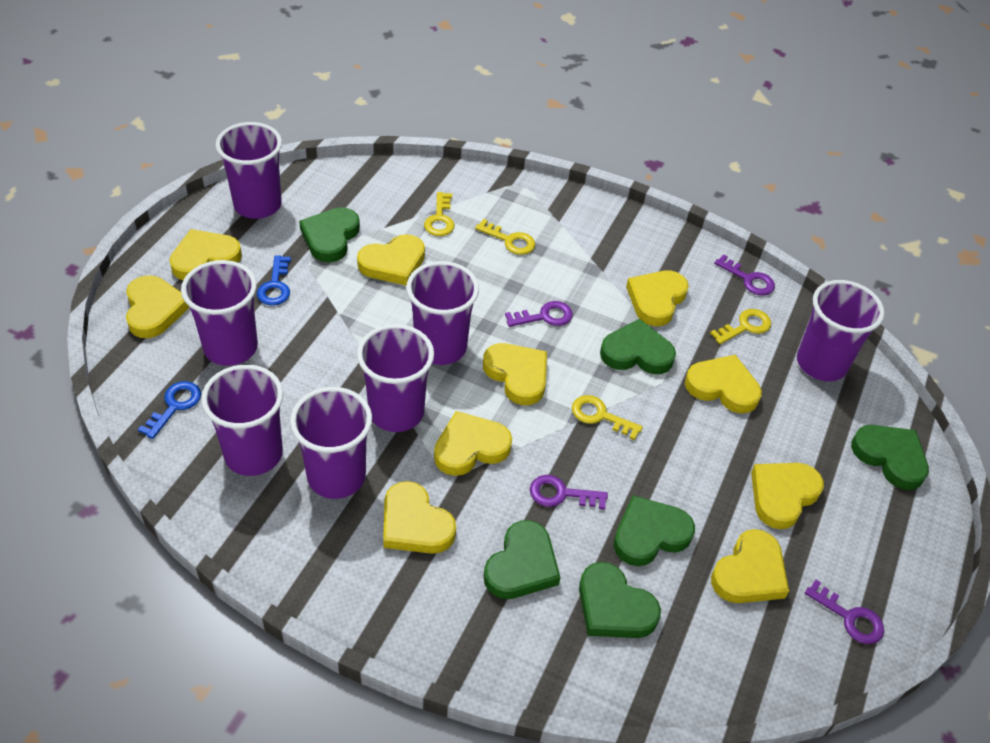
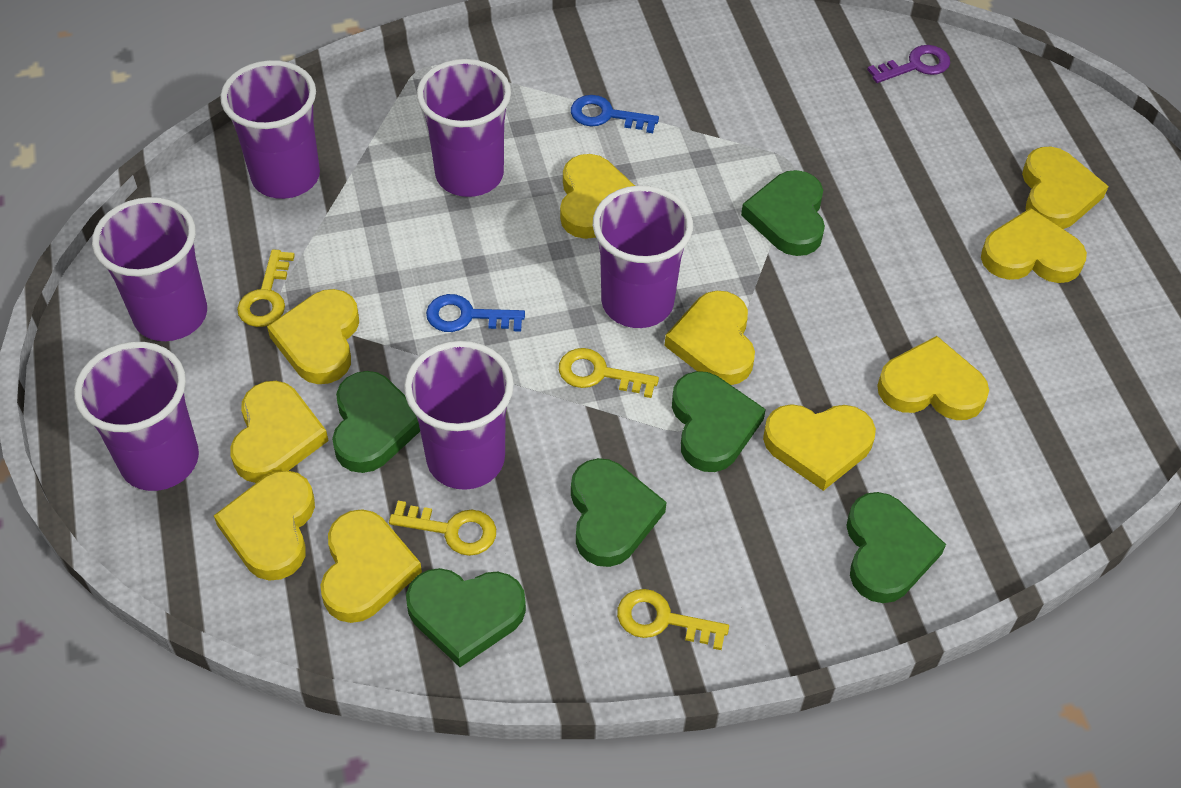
purple cup: [181,260,258,366] [201,365,283,476] [216,122,282,219] [290,387,372,499] [357,324,434,432] [406,261,479,365] [797,280,885,381] = 7 -> [74,342,199,491] [92,197,207,341] [220,60,320,199] [404,341,514,490] [417,59,511,197] [593,185,693,328] = 6
purple key: [505,301,573,327] [530,475,608,510] [714,254,775,295] [805,580,884,644] = 4 -> [867,45,950,83] = 1

